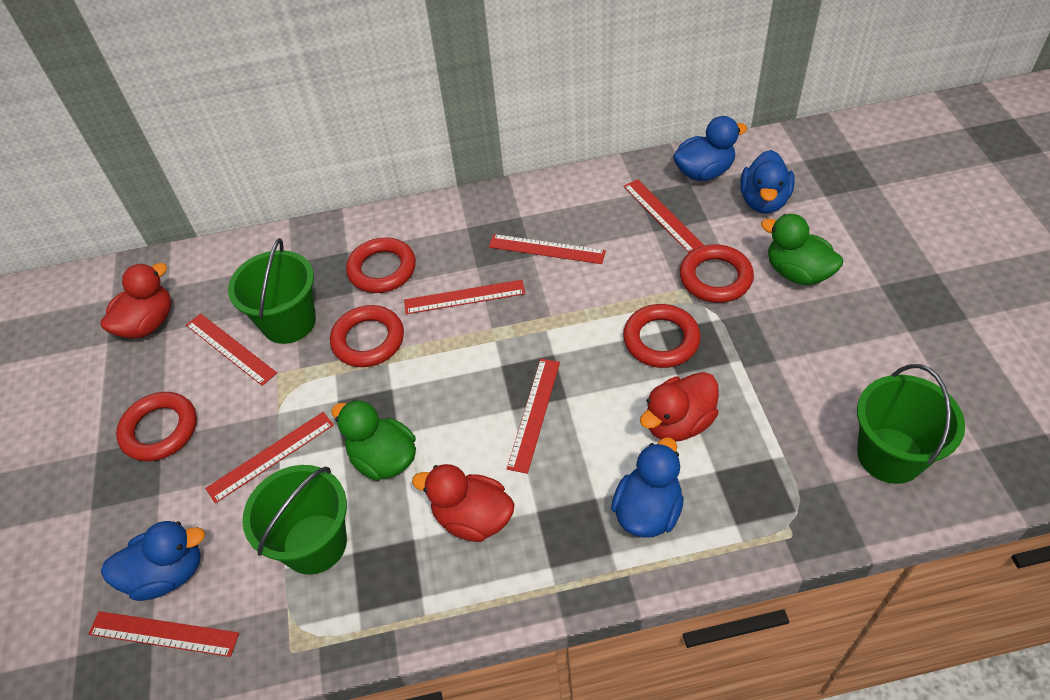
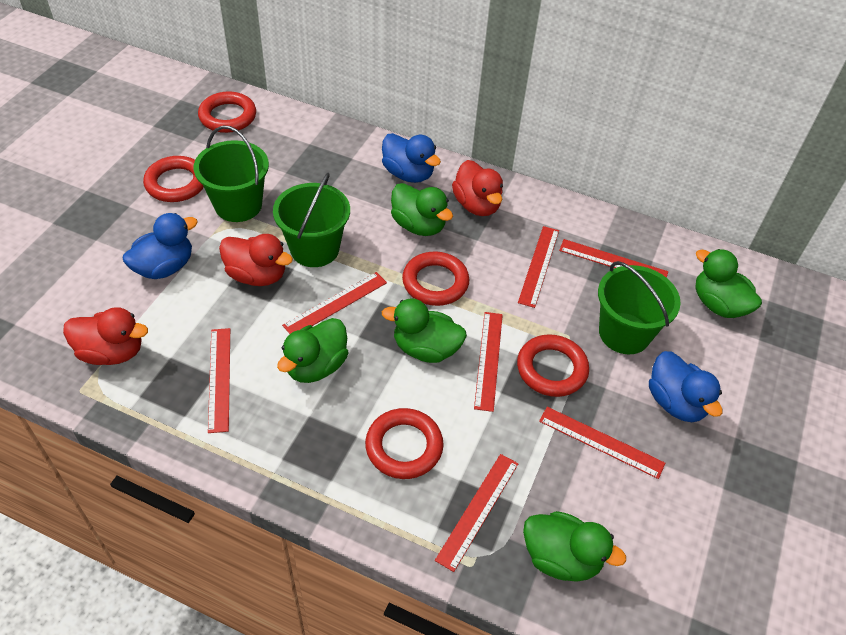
blue duck: [101,521,205,601] [611,437,684,538] [673,116,747,181] [740,150,795,214] = 4 -> [123,213,198,279] [382,133,441,183] [649,351,722,422] = 3
green duck: [331,400,416,481] [761,214,843,285] = 2 -> [277,318,348,383] [382,298,467,363] [391,183,453,236] [523,511,626,582] [695,249,762,318] = 5

